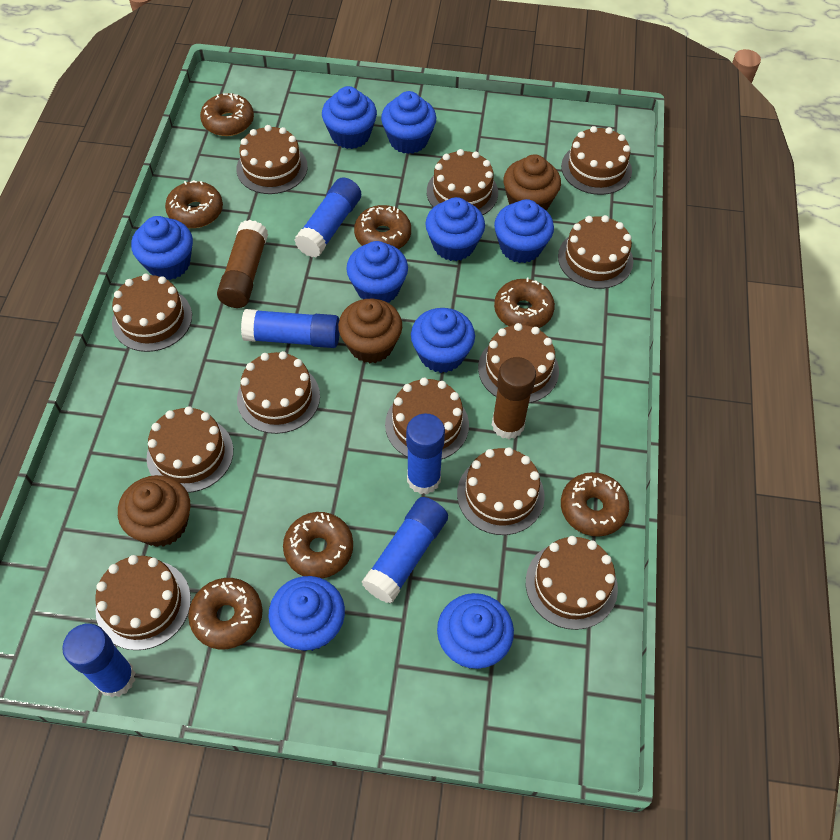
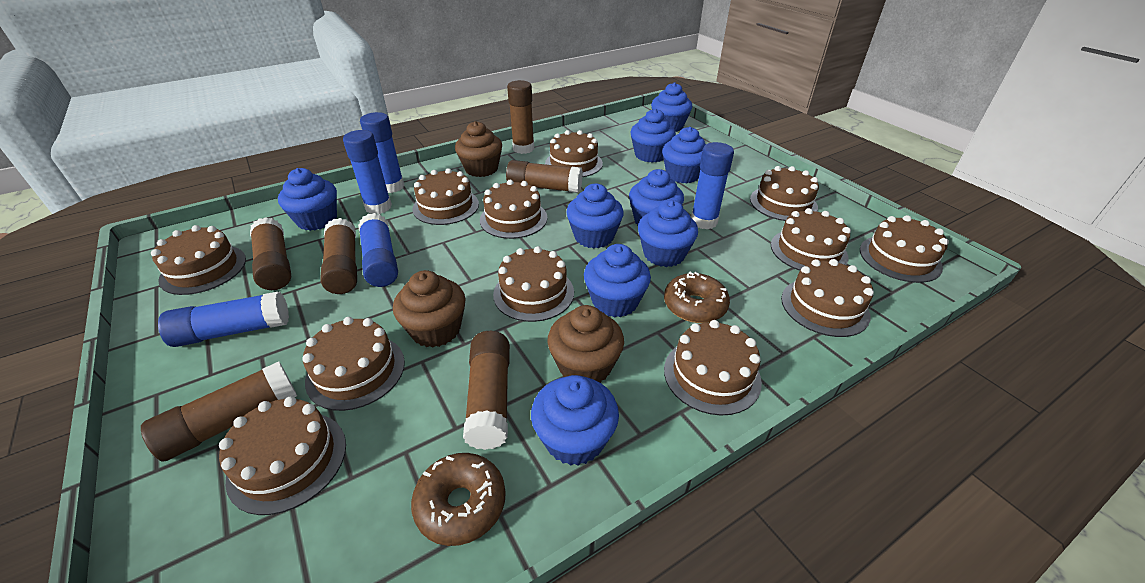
brown donut: [165,180,223,228] [188,578,262,649] [200,93,254,136] [283,512,353,578] [354,205,411,249] [494,278,555,328] [561,472,629,537] = 7 -> [411,453,506,546] [664,272,730,323] = 2
brown glue stick: [217,220,268,308] [492,357,536,439] = 2 -> [141,361,297,462] [250,217,291,290] [320,218,357,294] [463,331,510,450] [506,160,583,193] [507,80,534,154] = 6

